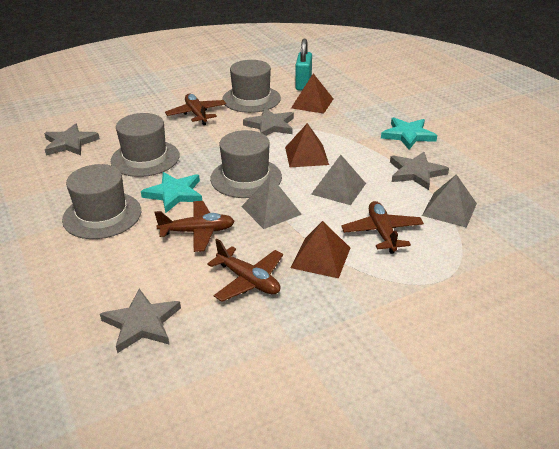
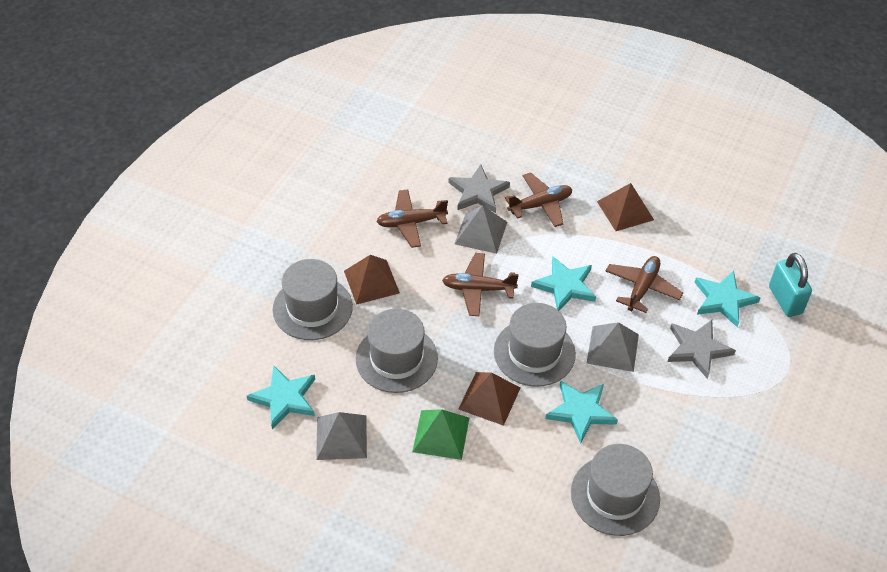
green pyramid: none = 0 -> [412,409,469,460] = 1
grey star: [44,123,100,156] [100,289,181,353] [243,107,294,136] [390,152,449,190] = 4 -> [449,164,510,213] [668,320,736,379] = 2
turquoise star: [141,172,202,213] [381,117,437,150] = 2 -> [247,365,315,429] [531,256,596,311] [545,380,618,444] [694,270,761,327] = 4

